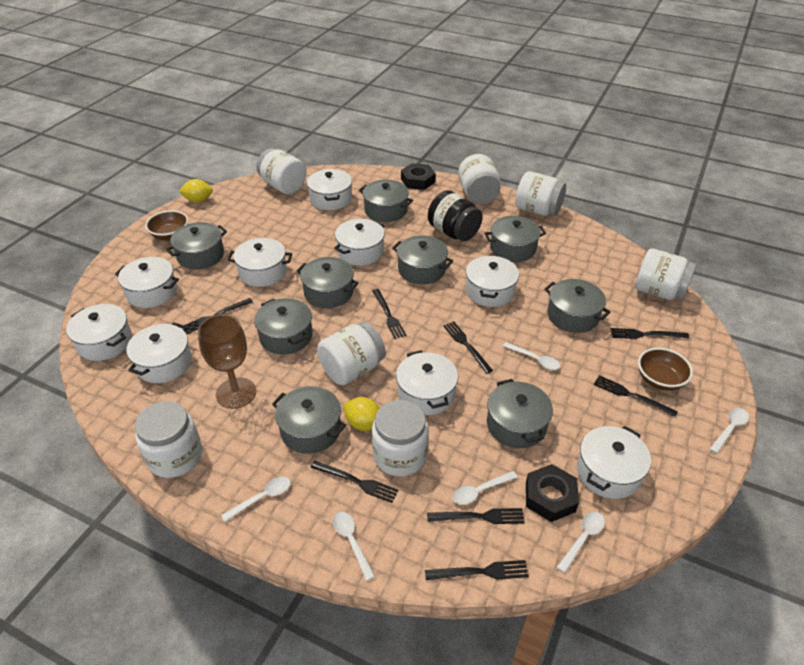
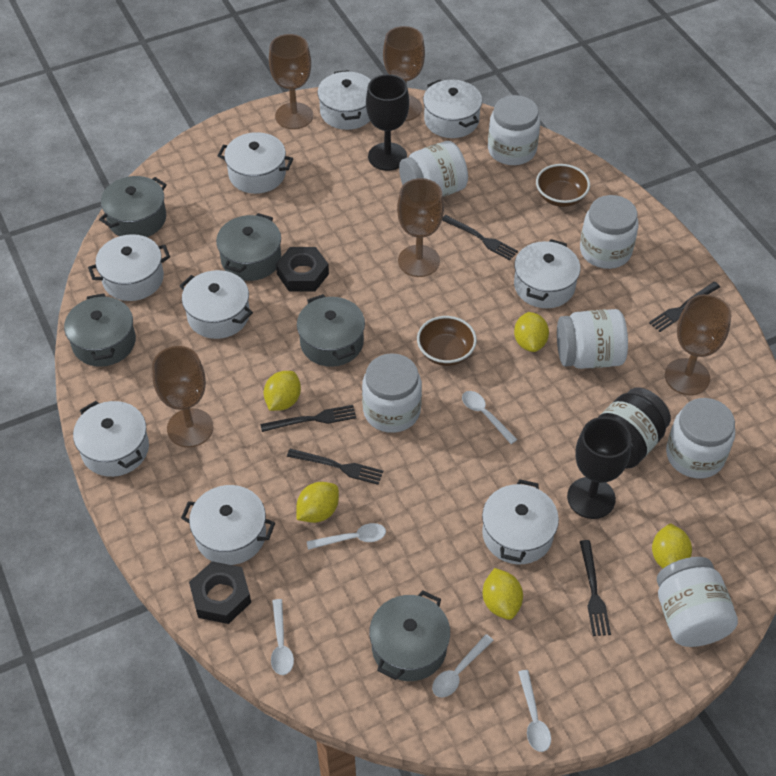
black fork: [184,298,253,334] [311,461,399,503] [372,289,407,339] [425,560,529,580] [427,508,525,524] [443,321,493,373] [594,375,678,417] [610,328,689,339] = 8 -> [260,405,356,432] [287,449,383,485] [442,215,518,260] [580,540,611,636] [649,282,720,332] = 5
black goblet: none = 0 -> [366,74,409,171] [567,417,631,519] = 2
brown goblet: [198,314,256,409] = 1 -> [152,346,213,447] [269,34,313,129] [383,26,425,121] [397,178,444,277] [665,294,731,395] = 5
grey pot: [166,222,227,269] [254,298,313,355] [272,386,346,454] [297,257,359,308] [359,180,413,222] [392,236,453,284] [484,216,546,262] [487,379,553,448] [544,279,610,333] = 9 -> [64,294,136,367] [99,176,167,237] [216,213,281,281] [297,294,365,367] [369,590,450,681] = 5
white spoon: [221,477,291,522] [333,512,375,581] [452,471,518,505] [503,342,560,370] [557,512,605,573] [710,408,749,454] = 6 -> [271,599,294,675] [307,523,386,550] [432,634,494,697] [462,391,518,444] [518,670,551,752] = 5
yellow lemon: [179,179,213,203] [344,397,380,431] = 2 -> [264,371,301,411] [297,482,339,523] [483,568,523,620] [514,312,549,352] [652,523,692,568] = 5

